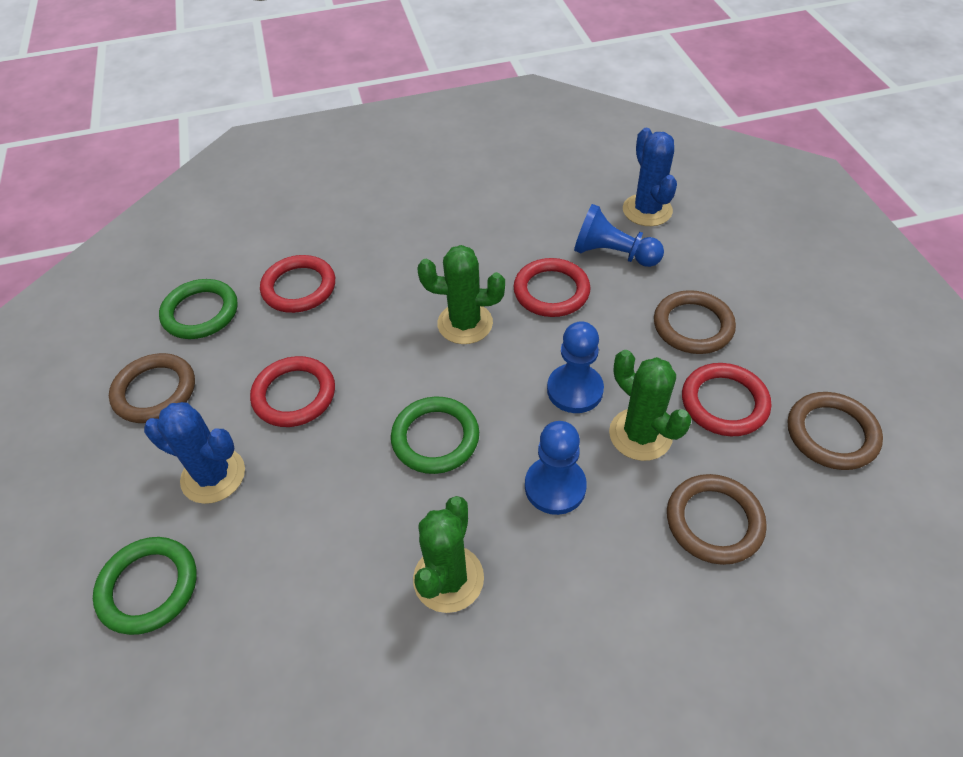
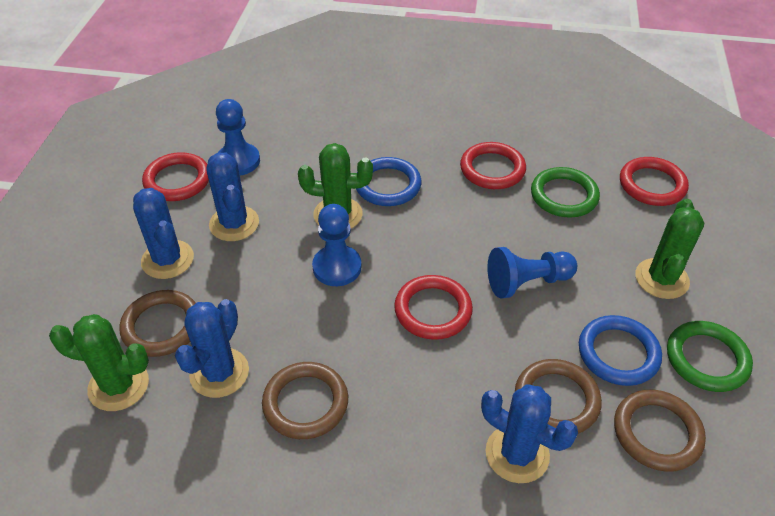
blue cactus: [144,402,245,504] [623,128,677,226] = 2 -> [133,188,194,279] [175,299,249,398] [207,153,259,241] [481,384,578,483] = 4
blue ring: none = 0 -> [356,157,422,206] [579,315,662,386] = 2
green ring: [93,537,197,635] [159,279,238,339] [391,397,479,474] = 3 -> [531,167,600,218] [667,321,753,392] = 2

